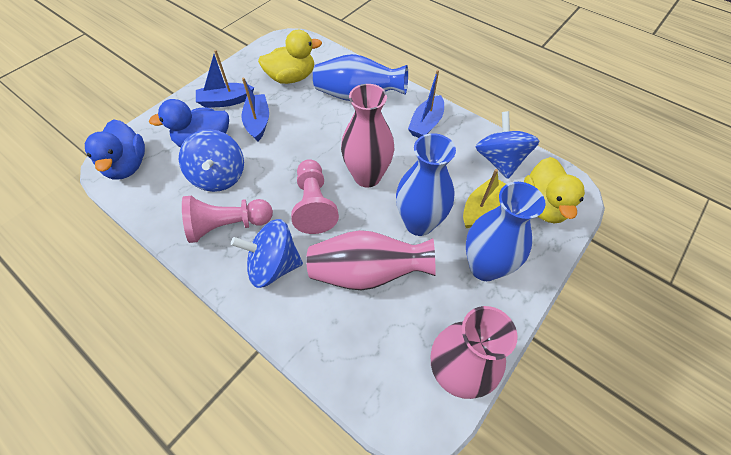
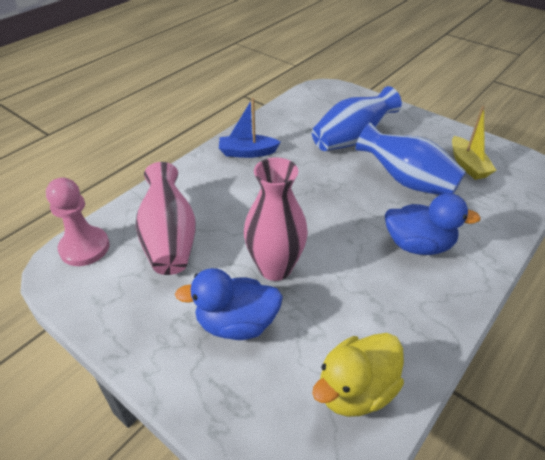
blue boat: [196,50,254,108] [241,78,269,141] [408,70,444,138] = 3 -> [219,98,281,158] = 1
blue spinning top: [179,129,244,192] [231,219,303,288] [476,111,539,179] = 3 -> none = 0
blue vase: [313,54,408,101] [396,133,456,236] [466,182,546,281] = 3 -> [312,86,402,151] [356,122,466,195] = 2
pink pawn: [182,196,273,243] [291,159,339,234] = 2 -> [46,177,110,266] = 1
pink vase: [306,230,436,290] [341,84,394,187] [431,306,518,399] = 3 -> [136,162,196,275] [244,157,308,281] = 2
yellow duck: [258,30,322,84] [524,157,585,224] = 2 -> [312,333,404,417] = 1

